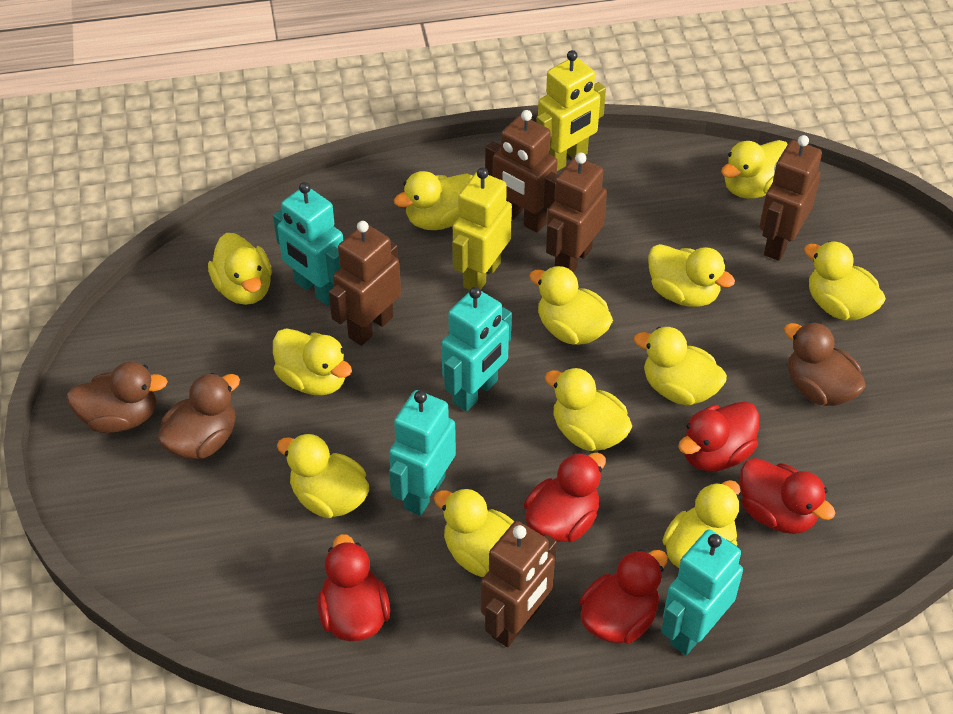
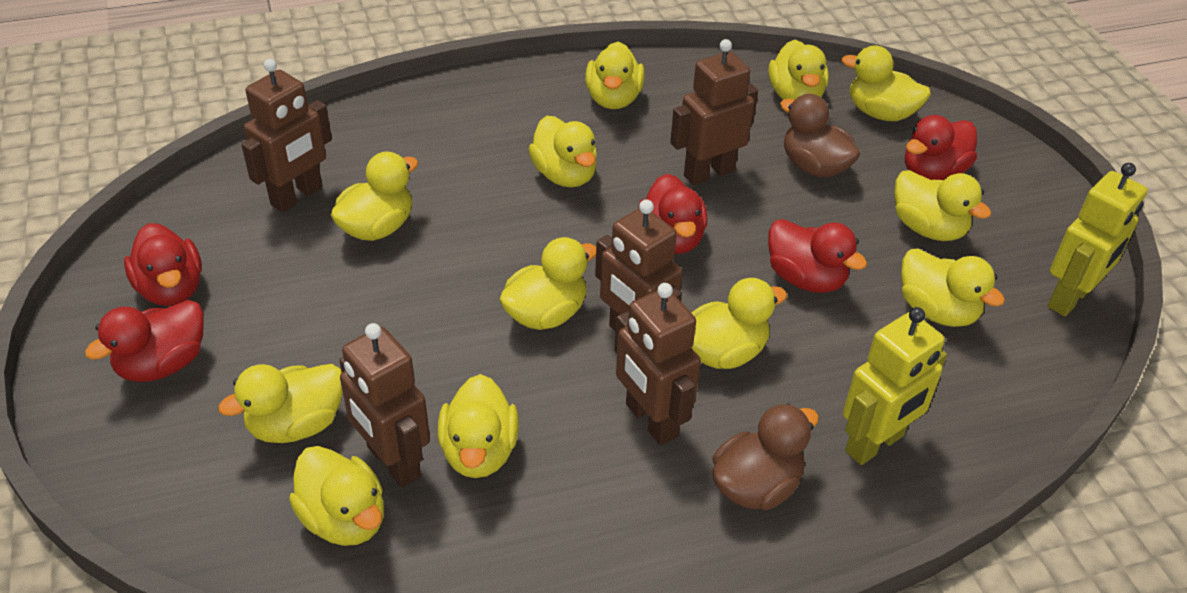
brown duck: [66,362,168,433] [157,373,240,459] [784,322,866,406] = 3 -> [712,403,819,510] [780,94,860,178] = 2
turquoise robot: [273,182,343,306] [389,390,456,516] [441,287,512,411] [661,529,743,655] = 4 -> none = 0

